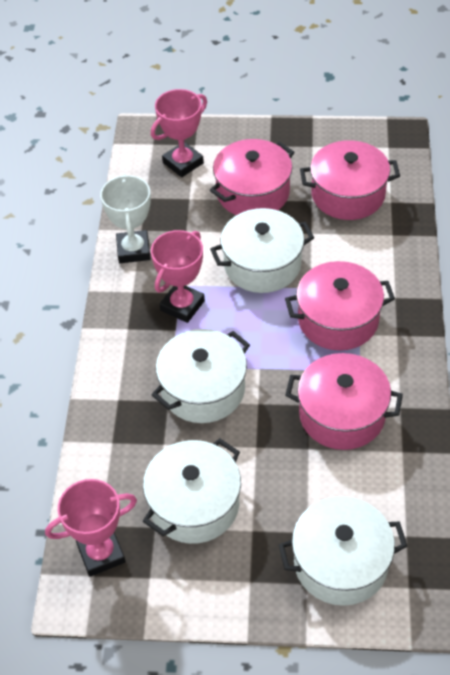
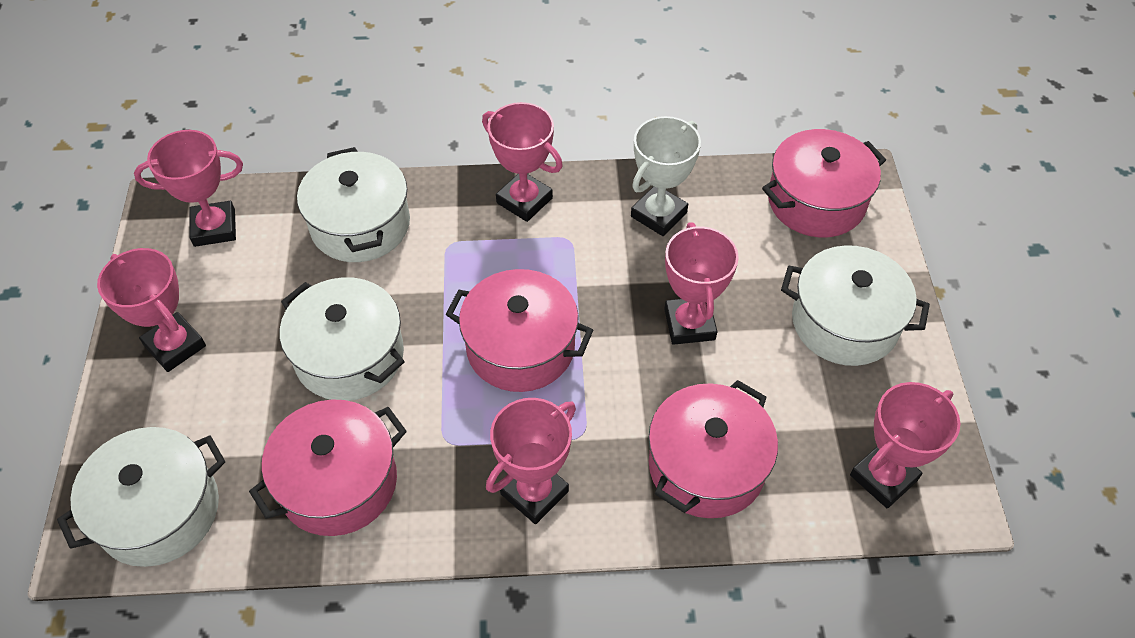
pink trophy: [45,479,137,577] [151,89,207,177] [151,230,205,323] = 3 -> [97,248,206,372] [134,130,243,247] [482,102,563,222] [486,398,576,524] [664,222,739,345] [850,382,960,509] = 6

